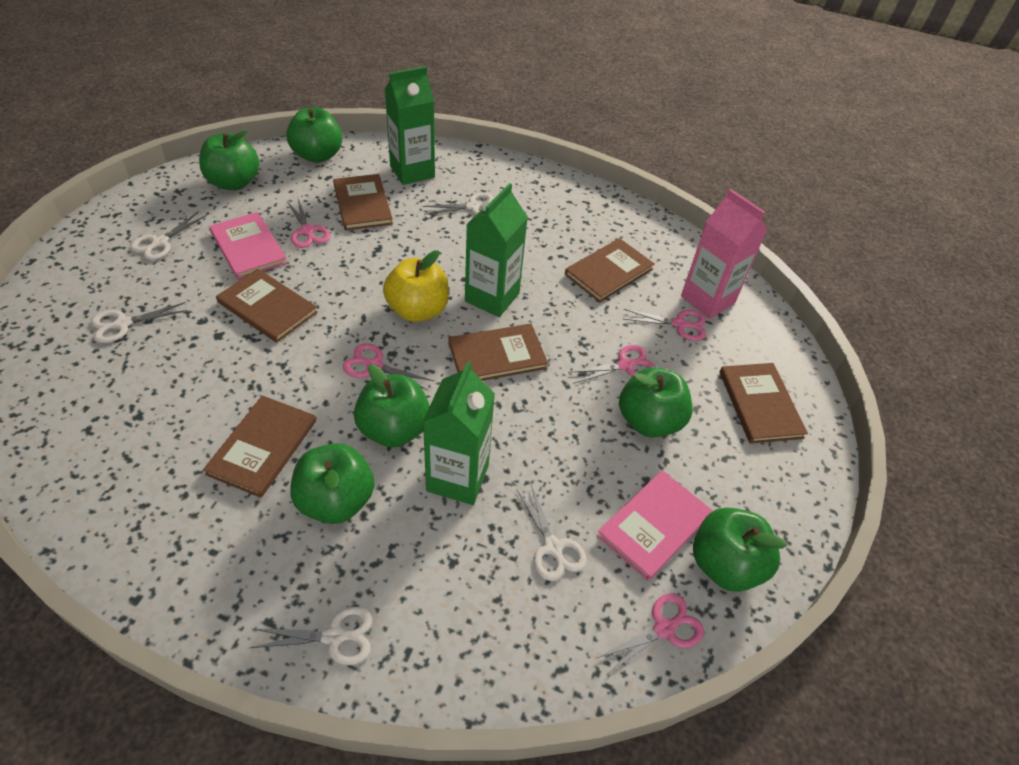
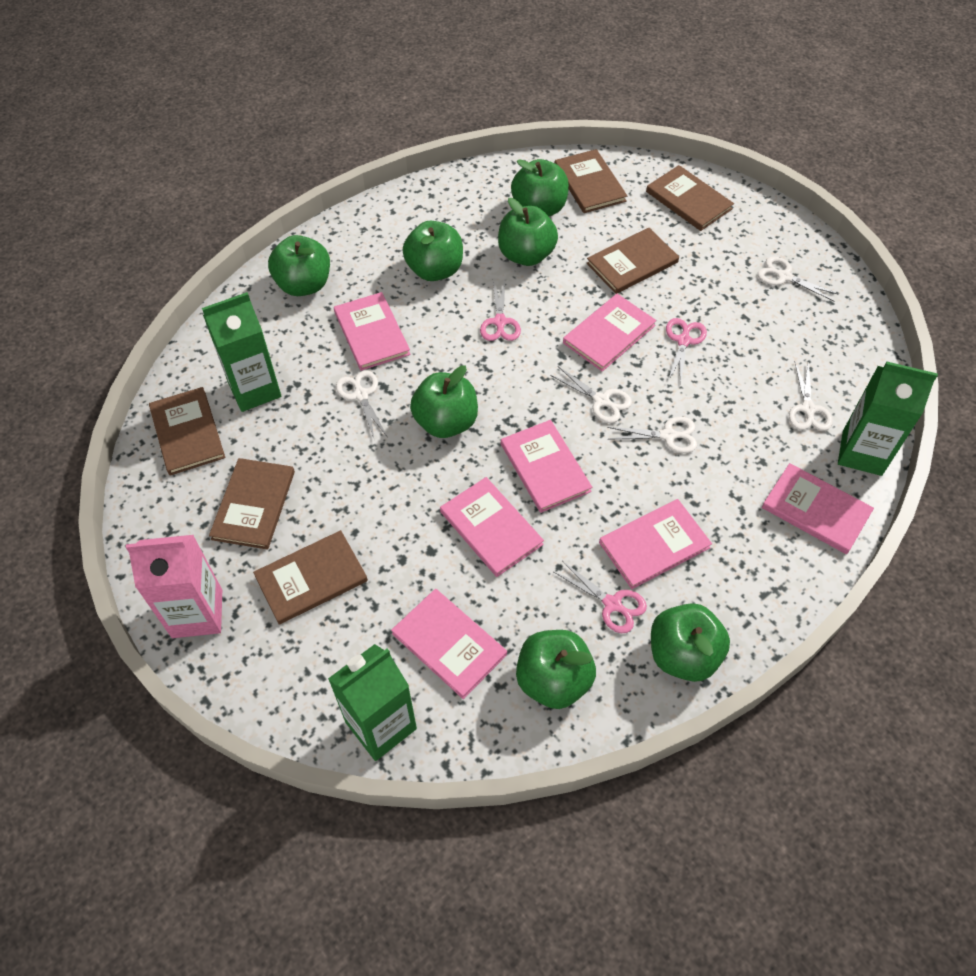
green apple: [199,131,259,190] [286,108,342,163] [290,443,375,524] [354,364,430,448] [619,367,693,438] [693,508,787,592] = 6 -> [268,235,330,296] [403,221,463,281] [410,365,478,438] [498,198,558,266] [511,159,569,216] [516,630,596,709] [651,603,730,682] = 7
pink book: [209,212,288,280] [597,470,713,581] = 2 -> [334,292,410,371] [391,589,507,699] [440,477,544,577] [501,420,592,513] [563,294,657,372] [599,499,712,589] [762,463,874,554] = 7
pink scissors: [287,199,330,248] [343,343,434,390] [568,345,656,384] [595,593,704,675] [624,309,706,341] = 5 -> [480,281,521,341] [554,561,647,633] [666,318,707,386] = 3
yellow apple: [383,250,449,322] = 1 -> none = 0

